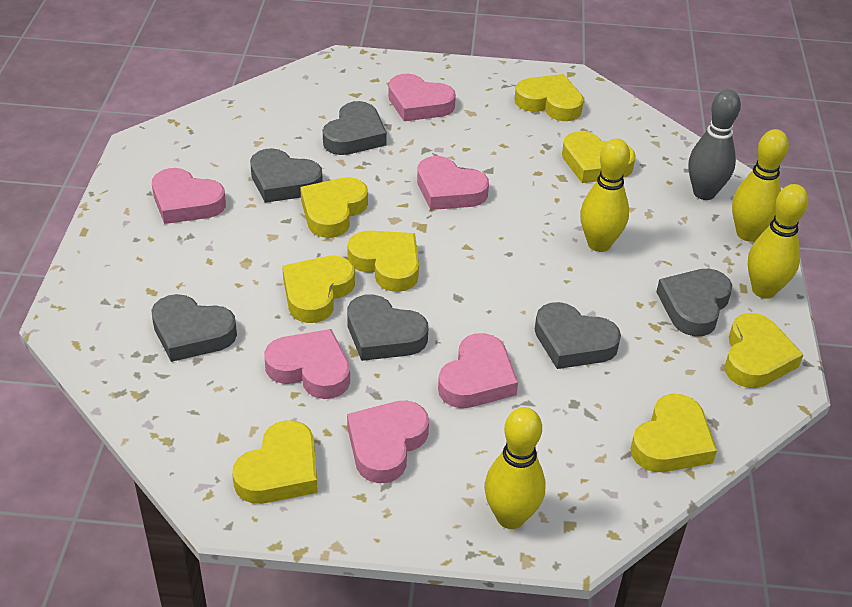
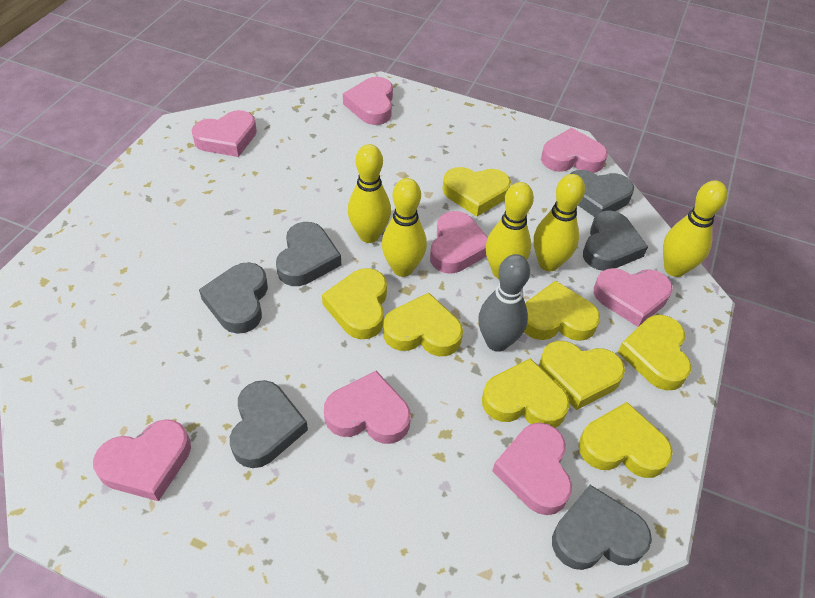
pink heart: [152,168,226,224] [264,329,350,399] [347,401,429,483] [388,74,456,121] [417,156,489,210] [438,333,518,408] = 6 -> [93,419,191,501] [191,110,257,157] [324,371,411,444] [343,77,393,125] [430,211,488,274] [492,422,572,515] [541,128,608,173] [594,268,673,327] = 8
yellow bowling pin: [485,407,545,529] [580,138,630,252] [732,129,789,242] [748,184,808,299] = 4 -> [348,144,391,243] [382,178,427,277] [486,182,534,279] [534,174,585,271] [663,180,727,277] = 5

